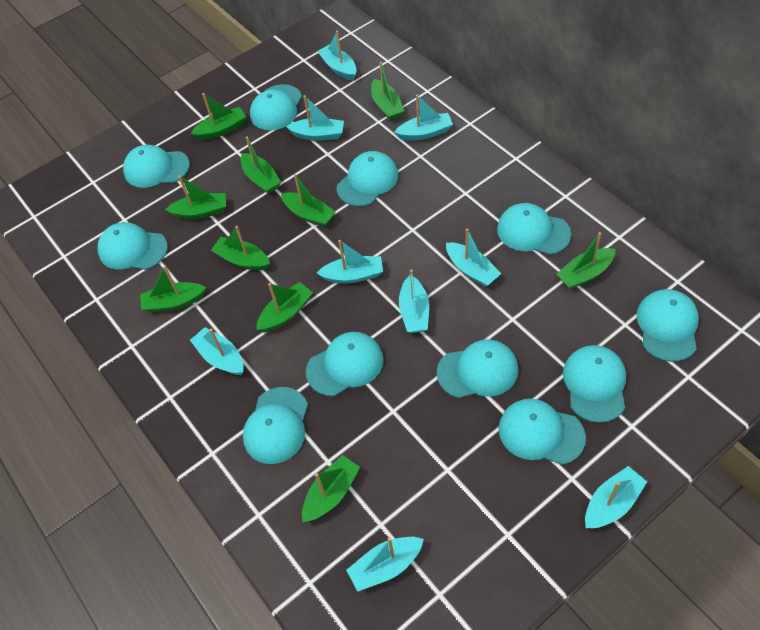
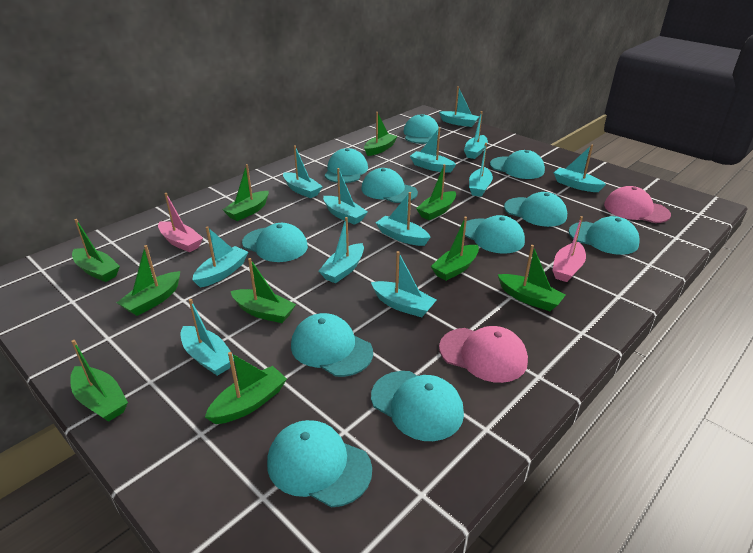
pink boat: none = 0 -> [158,193,203,252] [552,216,586,282] = 2
pink cap: none = 0 -> [439,326,528,383] [604,186,671,223] = 2
turquoise boat: [190,327,243,375] [286,95,344,141] [317,31,357,80] [317,240,383,284] [346,537,424,592] [394,94,453,141] [399,269,429,333] [446,228,501,287] [585,466,647,528] = 9 -> [181,299,234,376] [192,226,248,287] [283,146,323,198] [319,217,364,283] [323,168,368,225] [371,251,436,317] [376,192,431,246] [410,127,456,173] [439,86,480,127] [464,111,488,159] [469,143,493,197] [554,145,606,192] = 12

